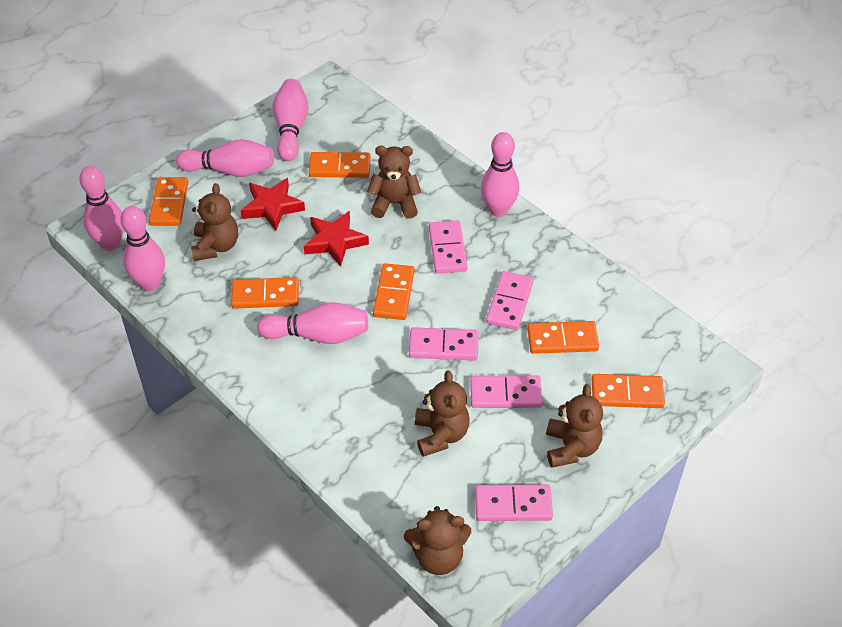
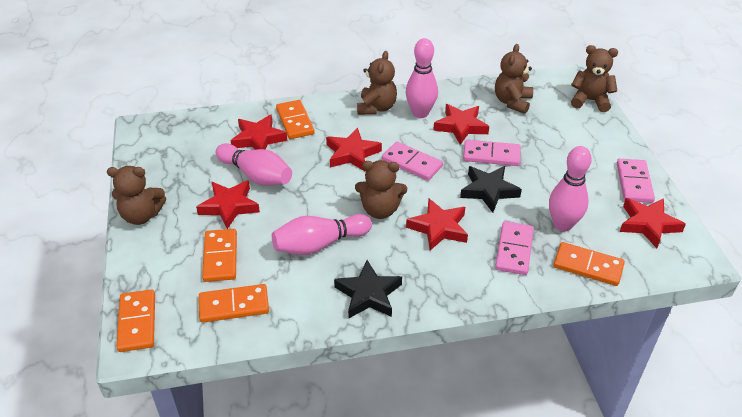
black star: none = 0 -> [334,260,402,318] [460,166,522,212] = 2
orange domino: [149,177,188,226] [231,277,299,309] [309,152,371,178] [373,263,415,320] [527,321,599,354] [592,374,665,408] = 6 -> [117,289,155,352] [199,284,269,323] [202,229,237,282] [276,100,315,139] [553,242,625,286] = 5
pink bowling pin: [79,166,124,251] [120,206,165,291] [176,139,274,177] [257,302,368,344] [273,79,309,161] [481,132,519,217] = 6 -> [216,143,292,186] [272,214,372,255] [405,38,438,118] [549,146,592,232] = 4
pink domino: [409,327,479,360] [429,221,467,274] [470,376,543,408] [475,485,553,521] [486,271,533,330] = 5 -> [382,142,443,181] [463,140,520,166] [495,221,534,275] [617,159,655,203] = 4
red star: [240,178,305,231] [304,211,369,266] = 2 -> [196,180,260,229] [230,115,287,150] [326,128,382,171] [406,199,468,250] [433,104,489,145] [620,198,686,248] = 6

